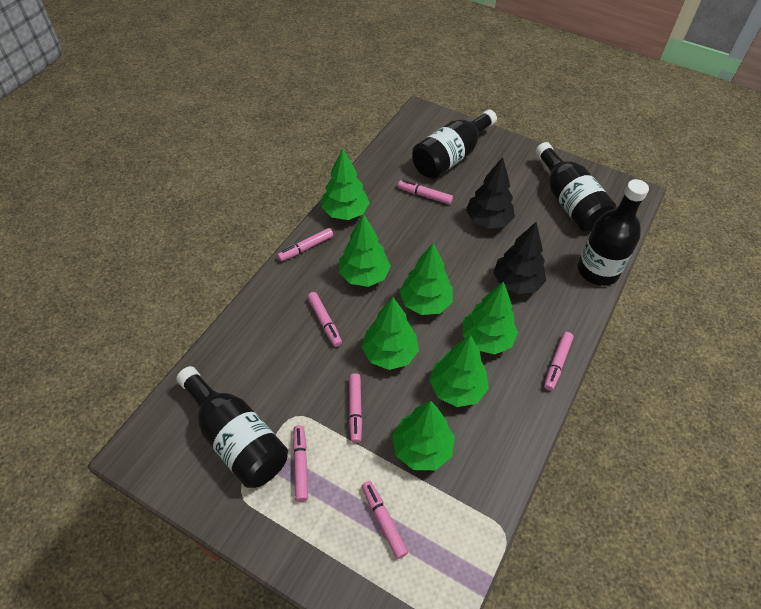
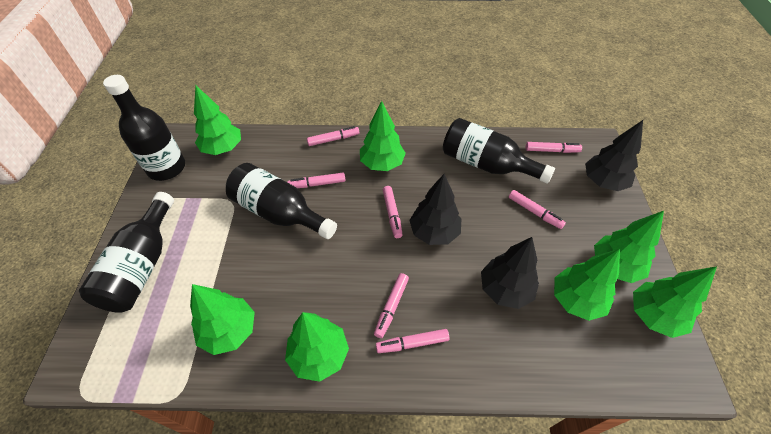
black tree: [466,157,515,229] [493,222,546,294] = 2 -> [409,174,461,245] [481,237,539,309] [585,120,643,191] = 3

